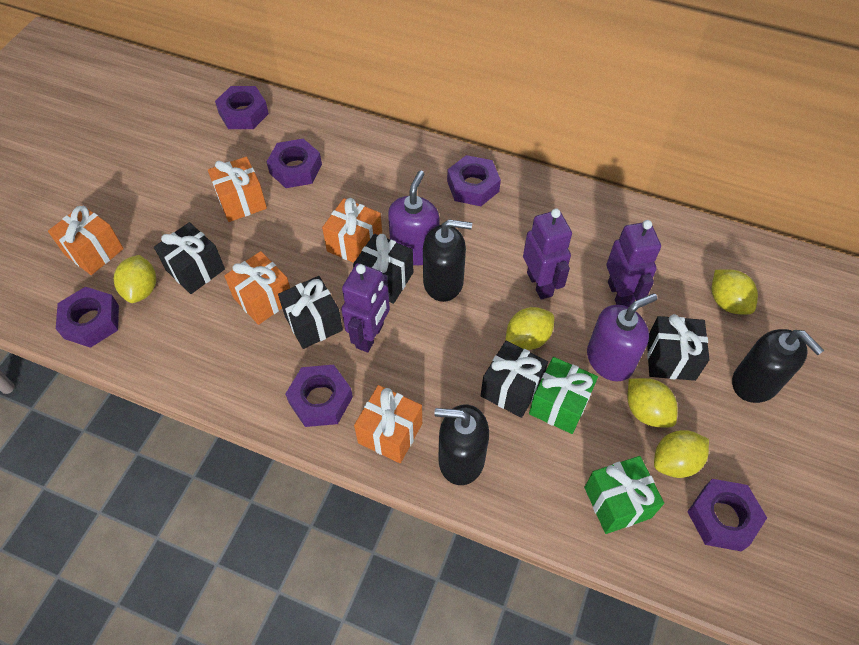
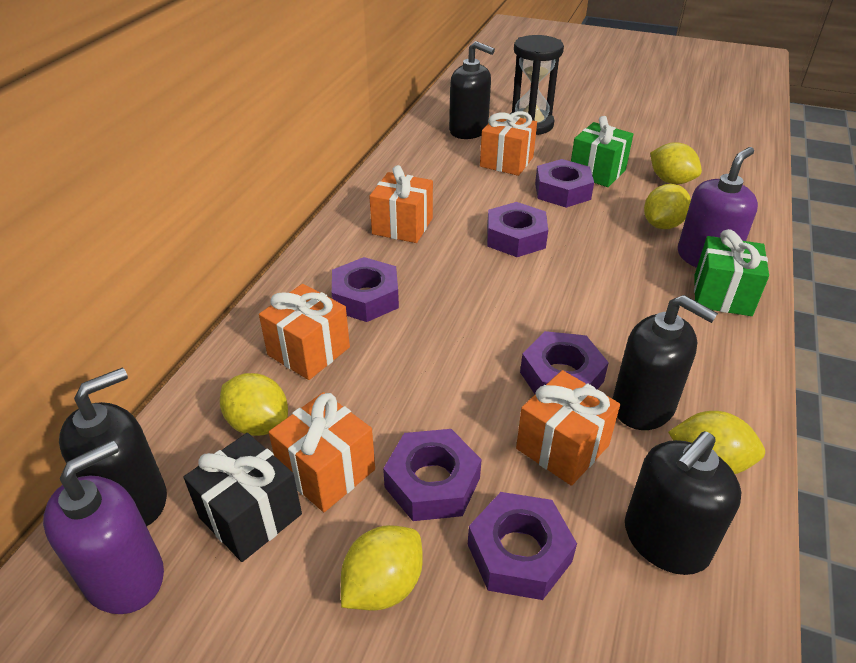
black gift: [154,222,225,294] [278,276,343,349] [353,234,413,304] [481,341,548,418] [647,314,709,381] = 5 -> [183,433,302,562] = 1
black hourglass: none = 0 -> [510,35,564,135] = 1
black soap dispenser: [423,220,472,302] [434,405,489,485] [732,329,824,403] = 3 -> [59,368,167,526] [449,41,495,139] [613,295,718,430] [625,431,741,575] = 4
purple robot: [341,263,390,352] [523,208,572,300] [606,220,661,307] = 3 -> none = 0

